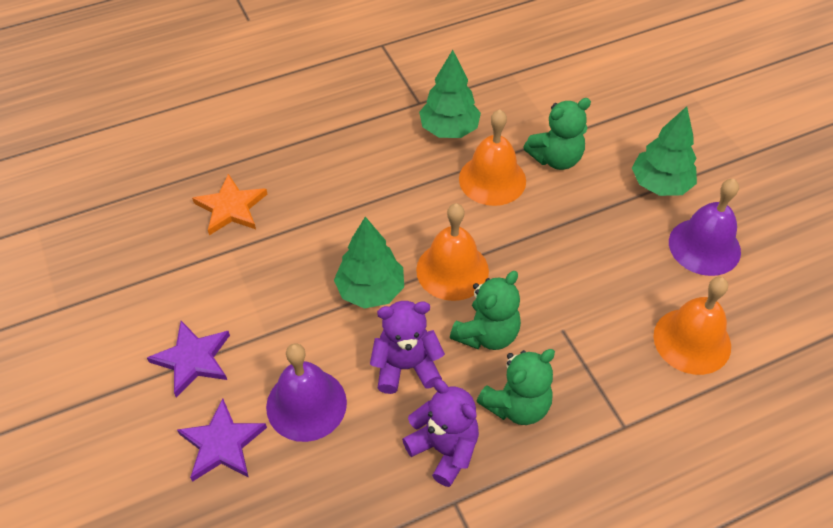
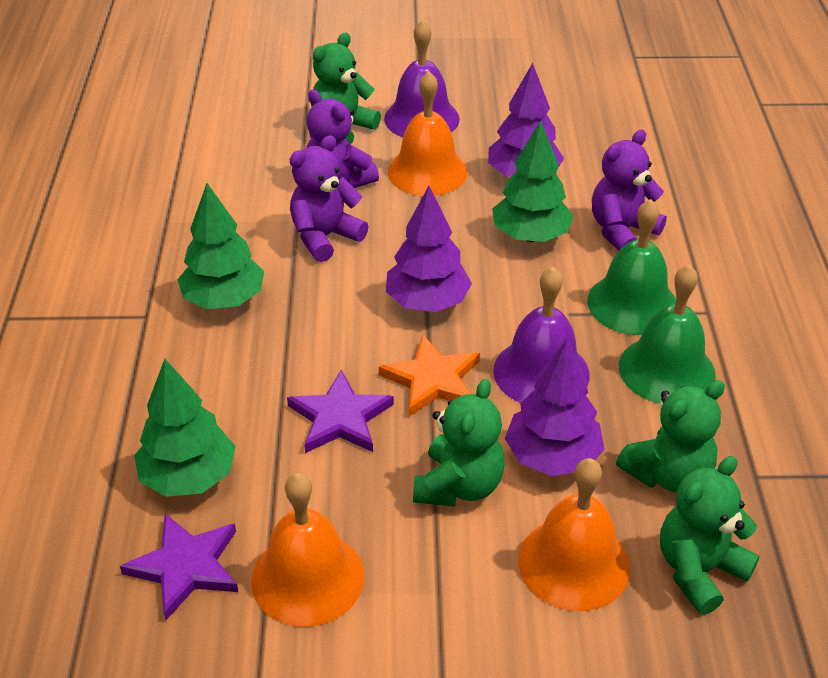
green bell: none = 0 -> [587,199,676,335] [619,265,716,404] = 2
green teddy bear: [450,271,521,350] [477,349,555,425] [523,98,591,170] = 3 -> [311,33,381,144] [413,379,505,506] [616,380,725,493] [660,456,760,614] = 4
purple teddy bear: [370,301,445,394] [402,379,479,487] = 2 -> [290,135,369,262] [306,89,379,188] [592,130,667,251] = 3
purple tree: none = 0 -> [386,186,472,312] [488,63,564,177] [505,338,605,476] = 3

